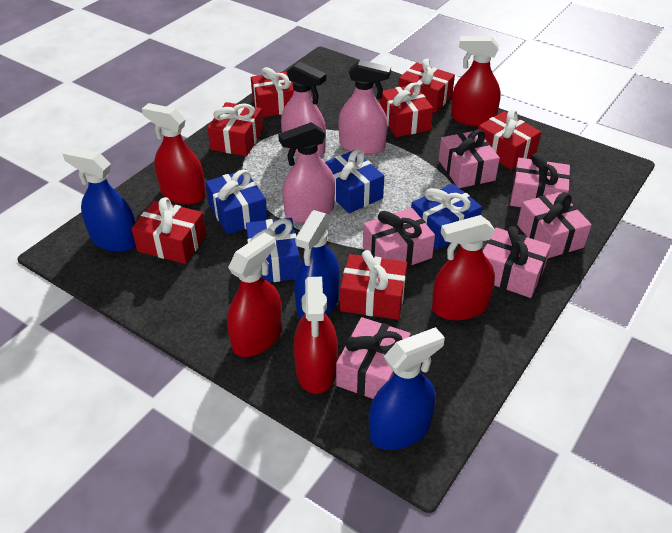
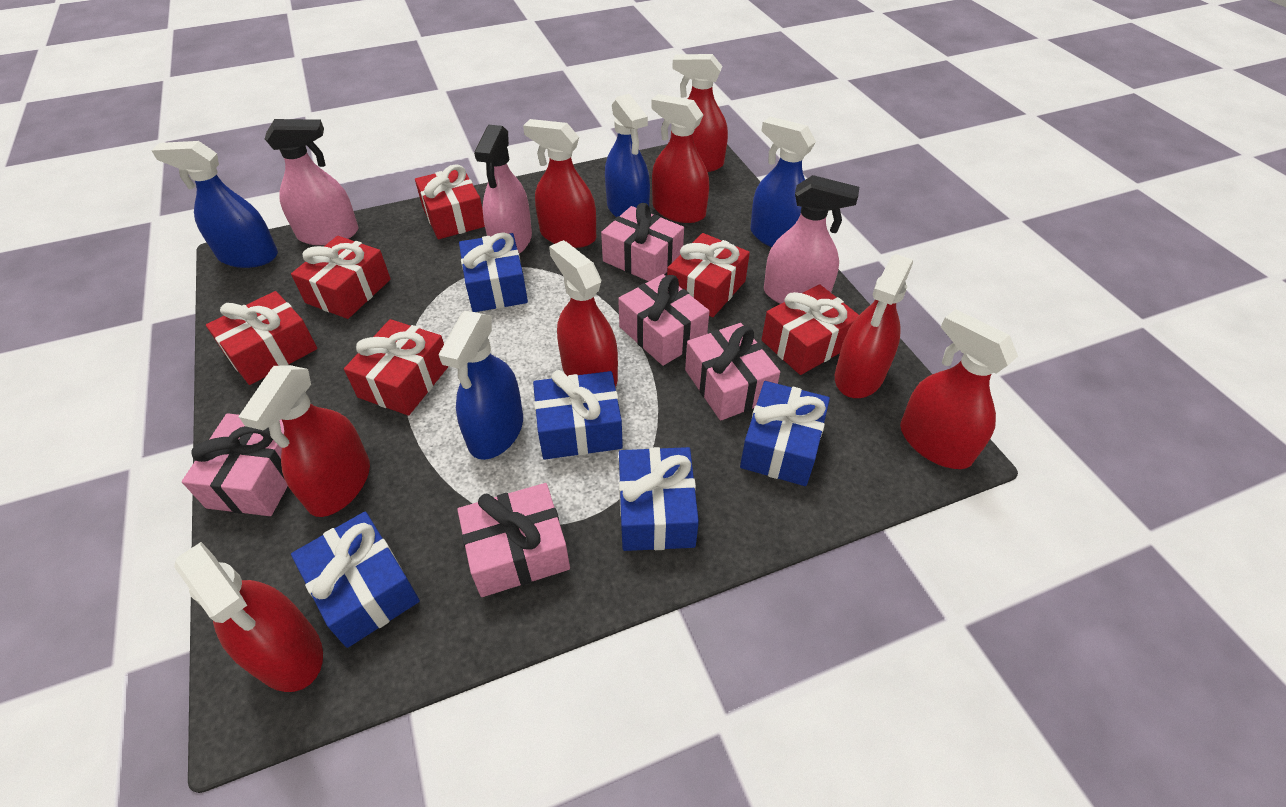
blue gift: [205,170,268,235] [246,218,300,282] [324,149,384,213] [411,184,482,250] = 4 -> [291,512,420,648] [459,232,528,312] [533,370,623,460] [619,447,699,551] [740,381,830,486] = 5
blue spray bottle: [63,147,136,252] [294,210,340,319] [369,327,445,450] = 3 -> [151,141,278,268] [438,311,523,460] [605,94,650,217] [750,117,816,247] = 4
pink gift: [336,317,411,399] [363,208,435,267] [439,129,500,188] [483,226,551,298] [510,153,570,207] [517,192,592,259] = 6 -> [182,413,288,516] [457,483,570,597] [601,203,684,281] [618,274,710,366] [685,323,780,421] = 5
red gift: [131,197,206,264] [207,102,263,156] [251,67,294,117] [340,250,407,320] [380,83,433,137] [398,59,455,113] [478,110,541,170] = 7 -> [206,291,317,385] [291,236,391,319] [344,319,449,416] [415,164,485,239] [667,233,750,317] [761,284,859,375] = 6
red spray bottle: [142,103,206,205] [227,232,282,357] [293,277,338,394] [432,215,495,320] [451,36,501,126] = 5 -> [174,542,323,692] [239,365,370,517] [523,119,596,248] [549,240,618,387] [651,94,709,223] [671,54,728,172] [835,254,913,398] [900,309,1018,469] = 8

